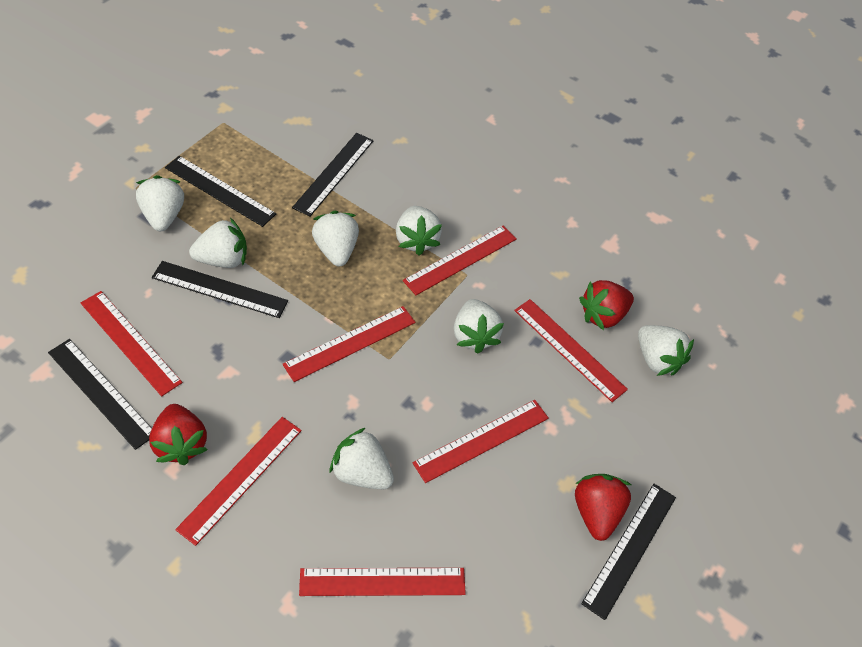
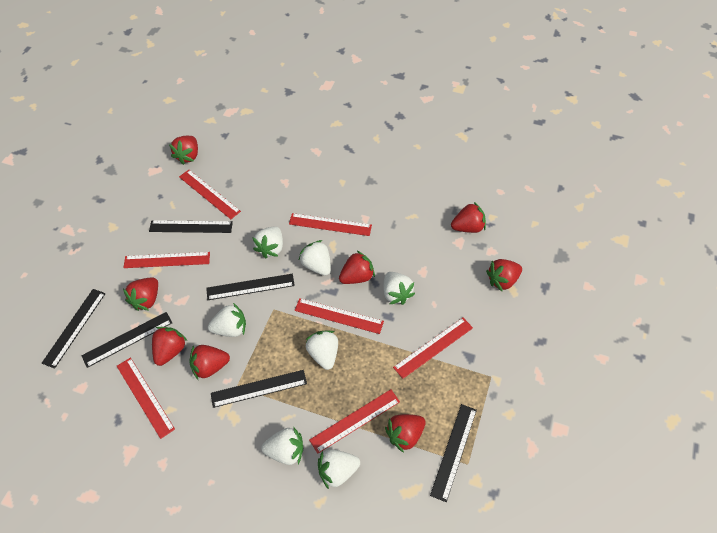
black ruler: [48,339,152,450] [152,261,288,318] [165,156,276,227] [292,133,374,216] [581,484,676,620] = 5 -> [42,289,106,369] [82,312,172,368] [149,220,233,233] [206,274,295,300] [211,370,307,408] [430,404,477,502] = 6
red strawberry: [149,404,208,465] [575,474,631,541] [579,280,634,330] = 3 -> [123,278,158,311] [152,327,187,366] [169,136,198,165] [189,345,230,380] [339,251,375,284] [385,414,426,453] [451,202,486,233] [486,259,522,292] = 8

